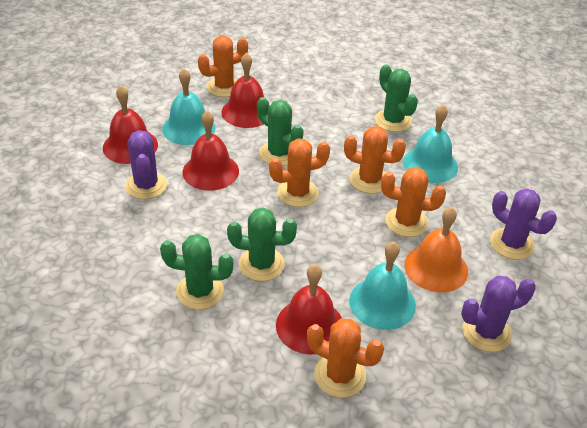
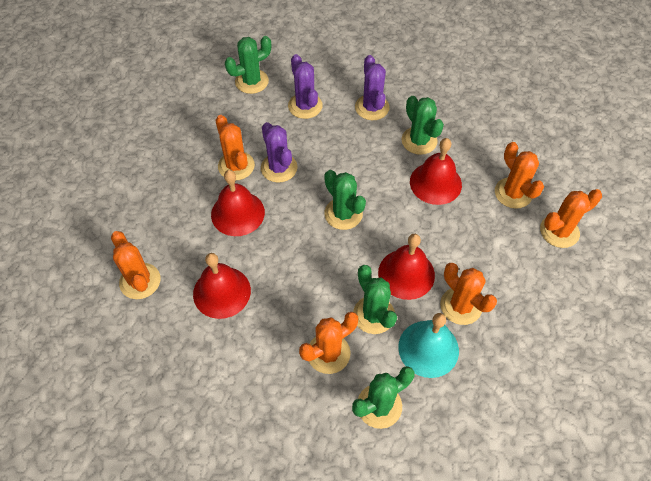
green cactus: [160,234,234,310] [227,208,297,281] [257,97,304,166] [375,64,418,132] = 4 -> [225,36,271,94] [324,170,366,230] [352,366,414,429] [353,265,397,334] [402,96,444,155] = 5
orange bell: [405,207,468,292] = 1 -> none = 0
orange cactus: [198,36,248,97] [269,138,330,207] [307,318,384,398] [344,126,406,194] [381,167,446,237] = 5 -> [111,231,160,299] [216,115,255,180] [299,312,358,374] [440,263,497,325] [495,142,544,209] [540,189,602,248] = 6
turquoise bell: [162,68,216,145] [349,242,416,330] [403,105,458,183] = 3 -> [398,313,459,378] = 1

